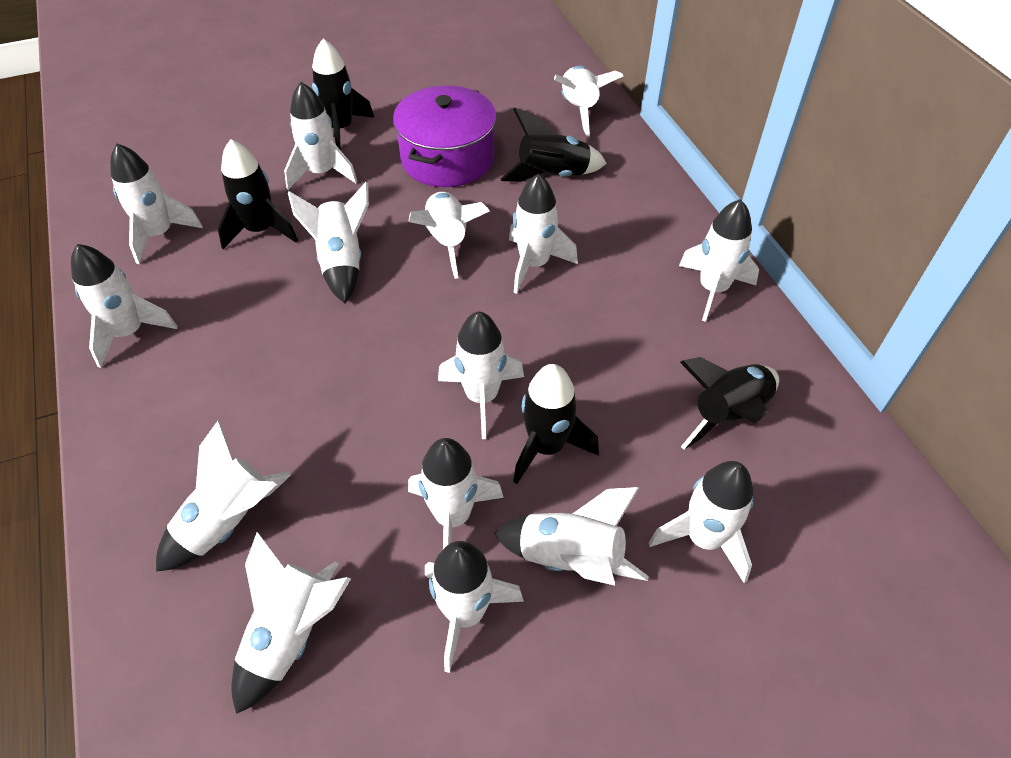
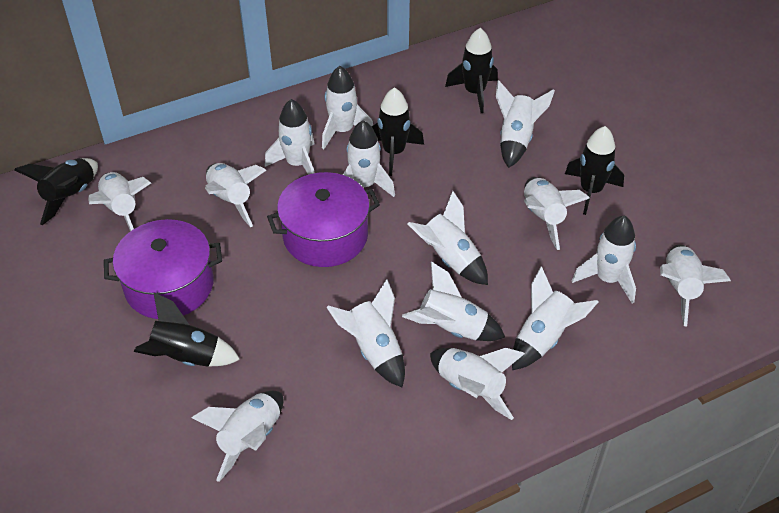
purple pot: [393,85,496,187] = 1 -> [104,219,222,319] [267,172,380,267] = 2

